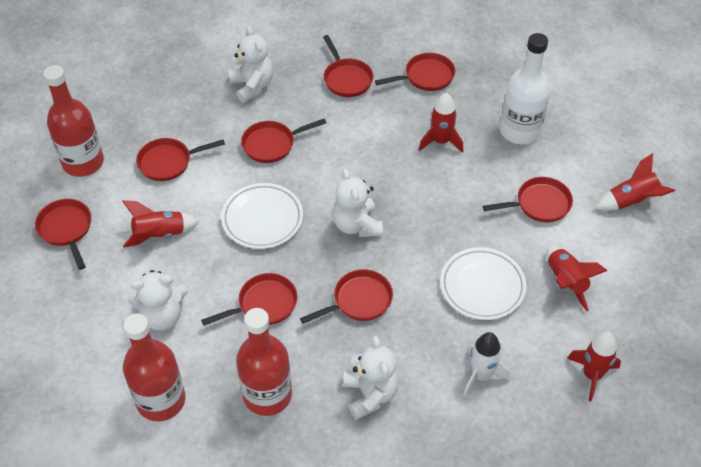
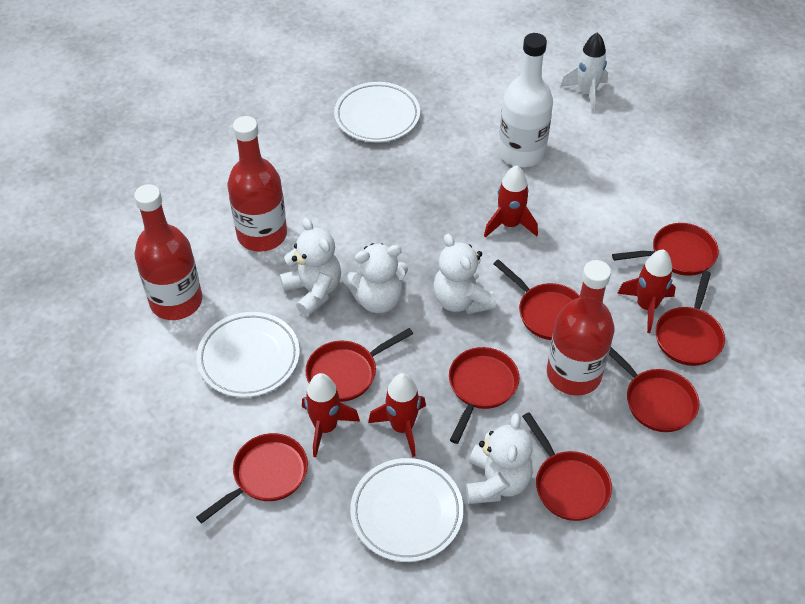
red rocket: [122,200,200,248] [419,93,463,153] [546,246,608,311] [567,332,621,402] [595,153,675,211] = 5 -> [302,373,360,457] [368,373,426,457] [484,165,538,238] [617,249,676,333] = 4
white plate: [221,183,303,249] [440,247,526,320] = 2 -> [197,312,300,398] [334,82,420,142] [350,458,464,562] = 3

